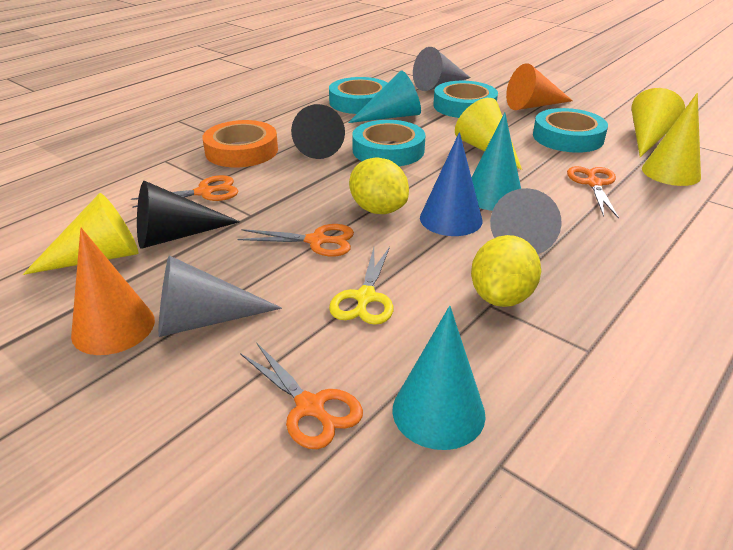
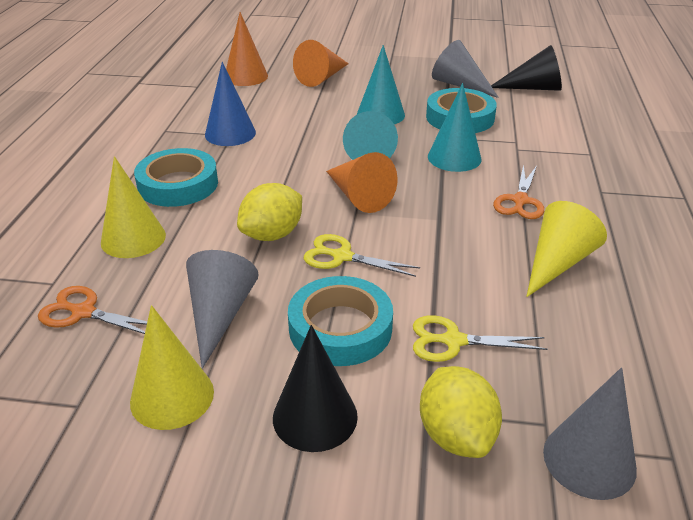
orange cone: [71,228,155,355] [506,63,573,110] = 2 -> [226,12,268,86] [293,40,349,87] [326,152,398,213] = 3
orange scissors: [131,175,238,208] [237,224,354,257] [240,343,363,449] [567,166,619,219] = 4 -> [38,286,147,334] [493,164,544,219] = 2
orange tape: [202,120,278,167] = 1 -> none = 0
turquoise tape: [329,77,387,114] [352,120,425,166] [433,81,498,118] [533,108,608,153] = 4 -> [134,148,218,207] [288,276,393,366] [426,88,497,133] = 3
yellow cone: [23,193,138,275] [455,98,522,170] [632,88,685,157] [642,93,701,186] = 4 -> [101,156,166,258] [130,305,214,430] [526,201,607,297] = 3
yellow scissors: [329,247,393,325] = 1 -> [304,234,420,277] [413,315,548,362] = 2

